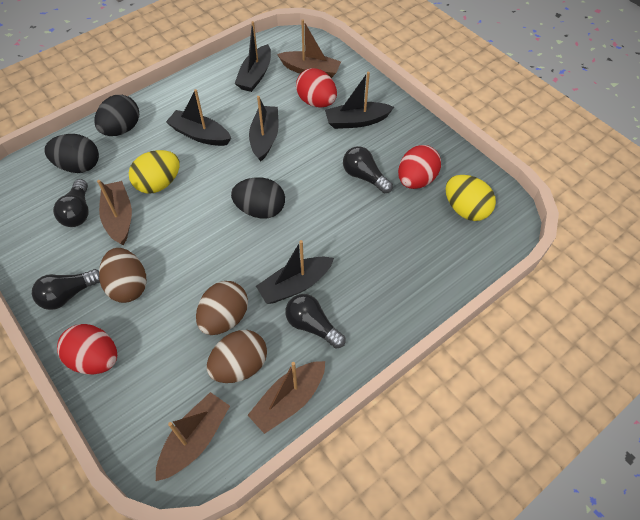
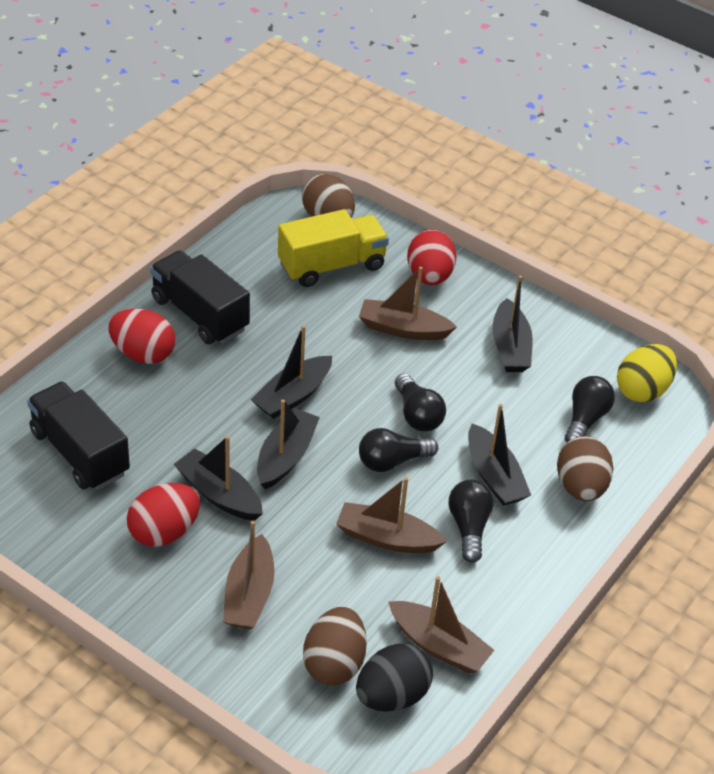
black egg: [44,134,99,173] [94,95,139,136] [231,177,285,219] = 3 -> [356,643,433,712] = 1
black truck: none = 0 -> [27,382,130,490] [150,250,250,344] = 2
yellow egg: [129,150,180,194] [446,175,496,221] = 2 -> [617,344,677,402] = 1
yellow truck: none = 0 -> [278,209,389,287] = 1

